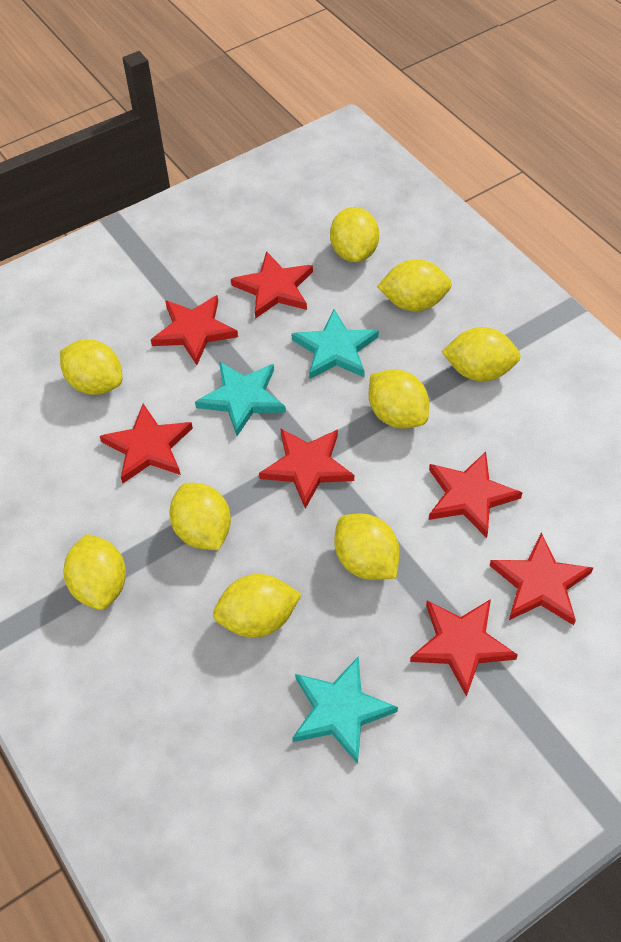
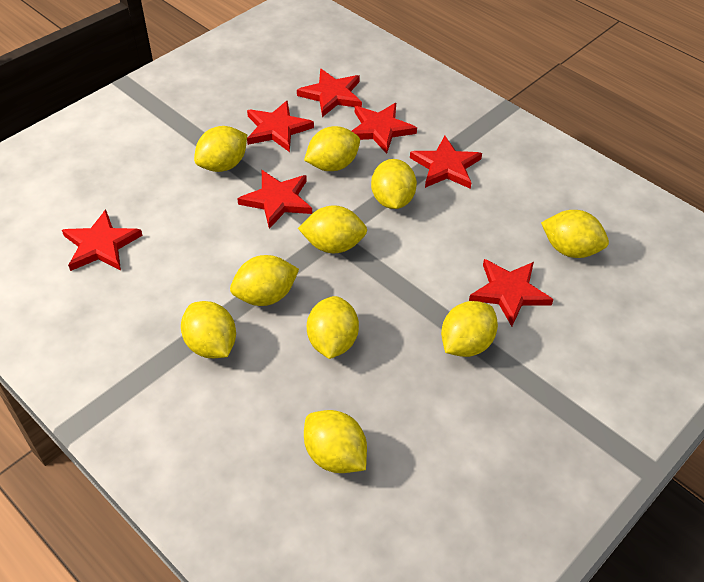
turquoise star: [195,362,286,436] [292,309,379,379] [293,656,398,764] = 3 -> none = 0
yellow lemon: [60,339,122,395] [63,534,126,610] [169,483,231,550] [213,574,302,638] [330,207,379,262] [334,513,400,580] [368,369,429,428] [377,259,452,311] [441,327,521,381] = 9 -> [181,301,236,358] [194,126,247,172] [230,255,299,306] [298,205,367,253] [304,126,360,171] [304,410,367,473] [307,296,359,359] [371,159,417,209] [441,301,498,357] [541,210,609,258] = 10

